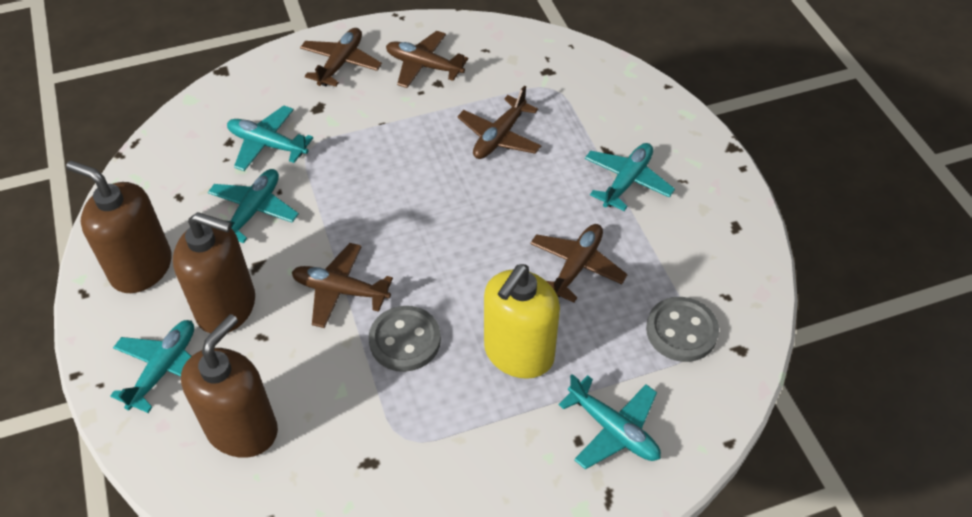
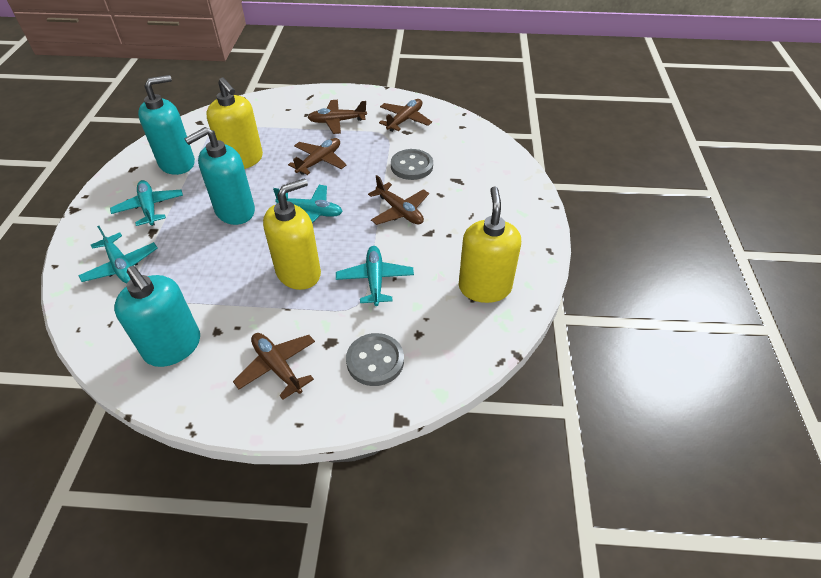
brown soap dispenser: [66,161,172,293] [173,212,255,334] [181,314,278,458] = 3 -> none = 0
turquoise plane: [110,320,194,413] [208,169,299,243] [227,106,313,171] [558,374,661,469] [585,143,675,211] = 5 -> [78,226,158,283] [110,180,183,226] [273,185,343,223] [336,246,414,306] = 4
turquoise soap dispenser: none = 0 -> [114,266,200,367] [138,75,195,175] [184,127,255,225] = 3
yellow soap dispenser: [484,264,560,379] = 1 -> [206,77,263,169] [263,178,321,290] [458,186,521,303] = 3

